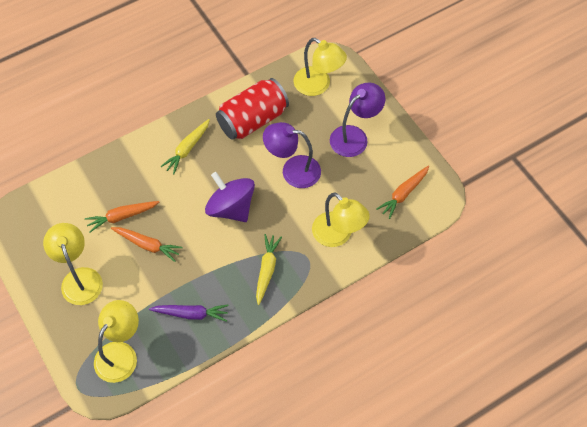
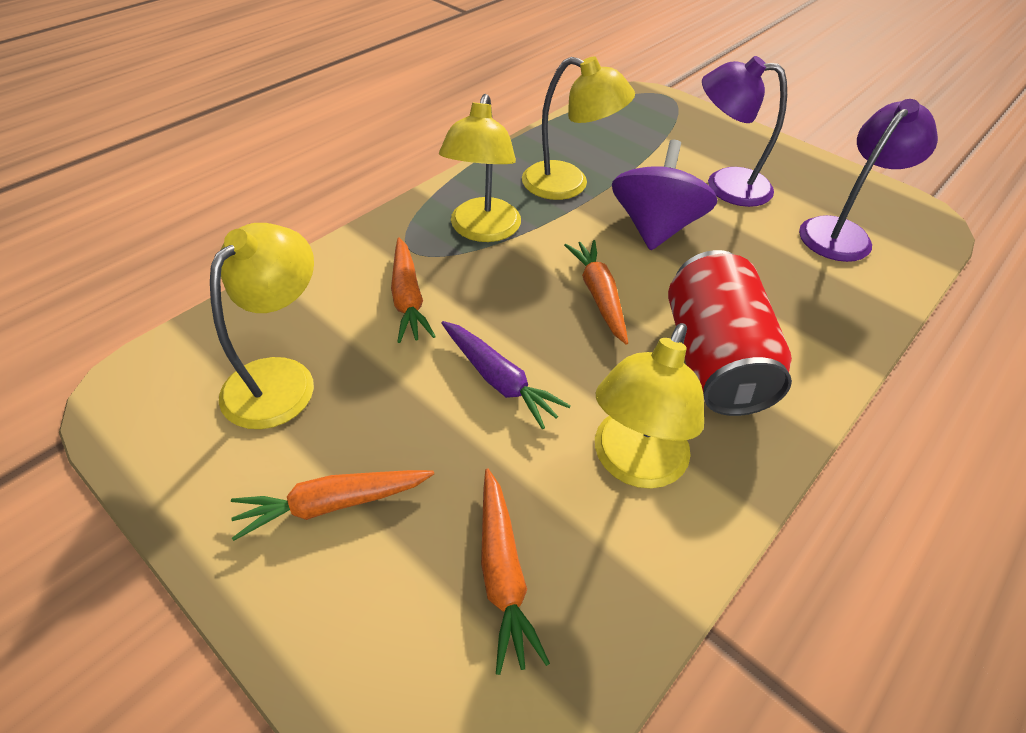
orange carrot: [85,201,159,233] [111,227,183,262] [376,166,429,219] = 3 -> [231,470,434,541] [391,237,436,343] [481,468,550,675] [564,240,628,345] = 4
yellow carrot: [160,119,210,174] [256,234,282,305] = 2 -> none = 0

